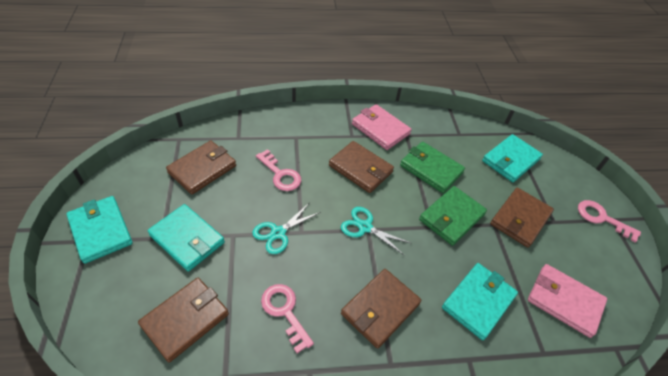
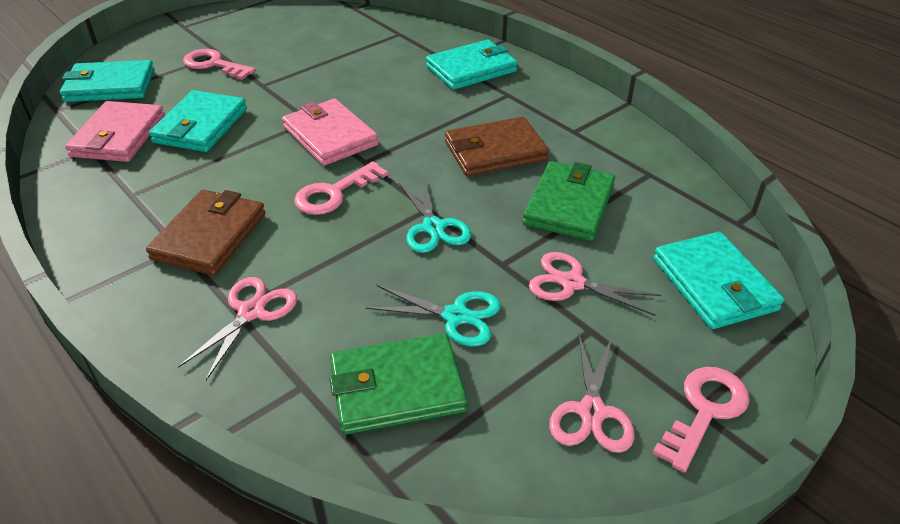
brown wallet: [138,278,229,363] [166,140,236,195] [329,141,394,193] [341,269,421,349] [490,188,554,248] = 5 -> [146,190,265,276] [445,117,549,176] = 2
pink scissors: none = 0 -> [178,277,297,380] [529,252,662,316] [549,335,635,453] = 3

